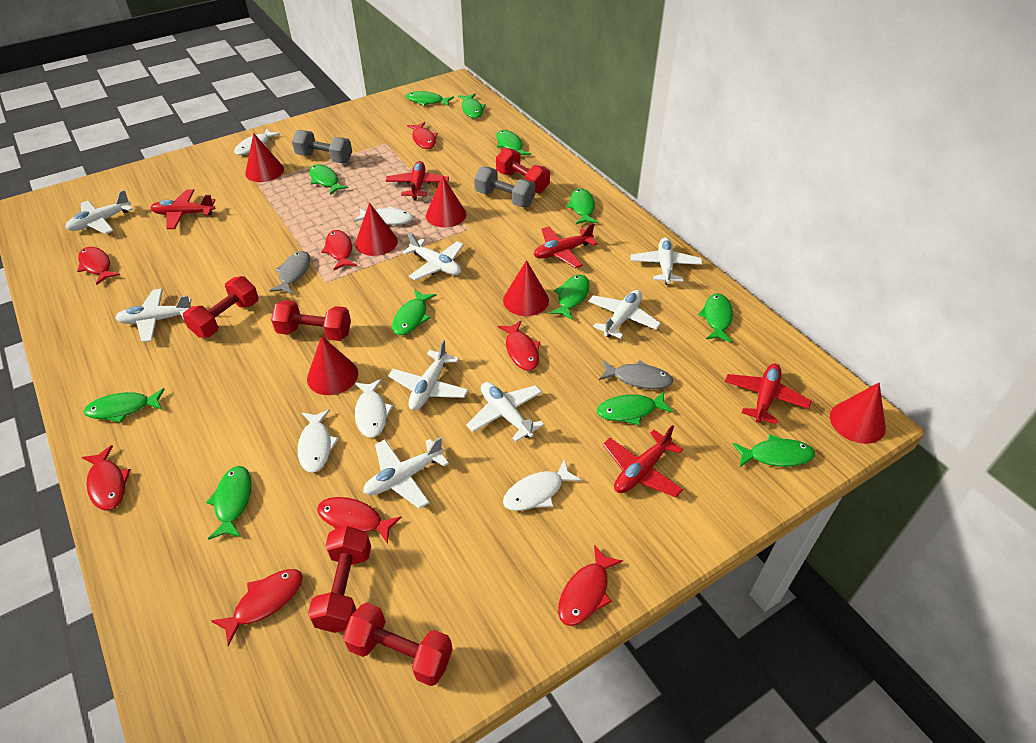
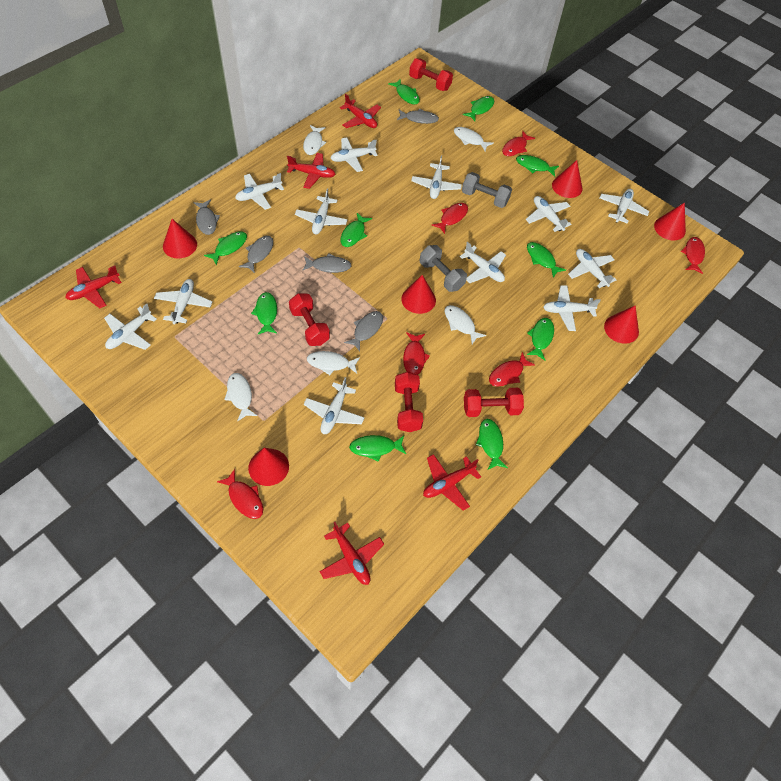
green fish: [84,388,165,423] [206,466,252,540] [309,164,348,195] [392,289,436,335] [406,91,454,106] [458,94,486,118] [496,130,531,155] [549,275,590,320] [566,188,598,224] [597,391,673,425] [698,293,733,342] [733,434,815,467] = 12 -> [204,232,247,265] [251,292,277,334] [340,213,372,247] [349,435,406,462] [388,79,420,104] [463,96,494,121] [476,419,508,470] [516,155,559,177] [527,242,566,277] [527,318,554,360] = 10
grey fish: [269,251,310,294] [599,360,673,389] = 2 -> [193,200,220,235] [239,236,273,273] [302,253,352,273] [344,311,383,351] [397,109,439,124] = 5
red dumbbell: [183,276,259,337] [271,300,351,341] [308,526,371,633] [343,603,453,686] [496,148,550,193] = 5 -> [289,293,330,346] [395,372,423,432] [409,58,453,91] [464,388,524,417] = 4
red fish: [77,247,120,285] [81,445,131,511] [211,569,303,647] [317,497,402,544] [321,230,357,270] [407,122,438,149] [498,321,540,371] [558,545,623,626] = 8 -> [217,469,263,519] [403,332,430,375] [431,203,468,234] [489,352,535,386] [502,131,535,156] [681,237,705,274] = 6
white plane: [65,190,133,234] [116,289,191,342] [363,437,449,509] [388,340,469,410] [402,232,464,280] [466,382,544,442] [588,290,661,339] [631,237,702,285] = 8 -> [104,303,157,350] [154,279,212,324] [235,173,284,210] [295,188,348,234] [304,377,365,434] [331,137,378,172] [411,155,462,199] [460,242,506,283] [525,196,572,232] [543,285,601,331] [568,249,616,288] [599,189,649,224] = 12

